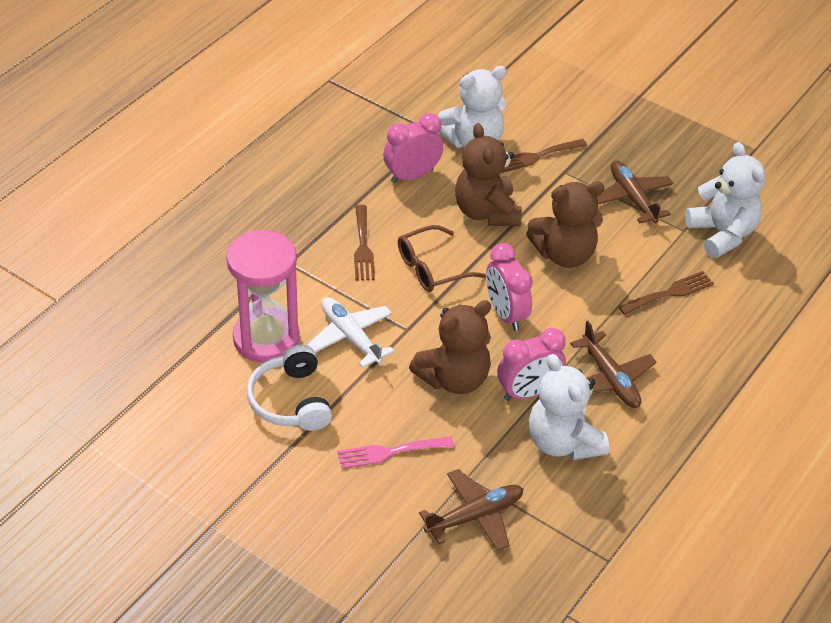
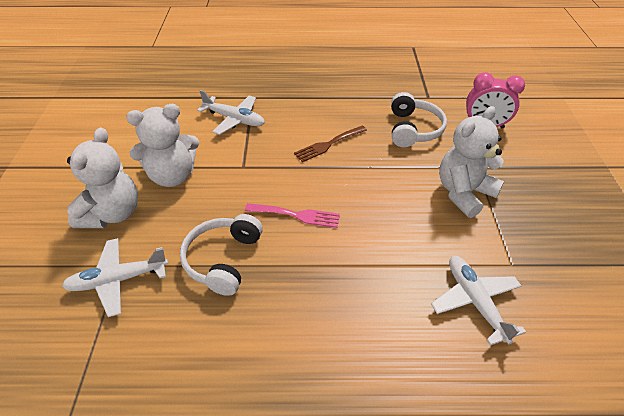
brown fork: [354,205,375,280] [502,139,587,173] [619,271,714,315] = 3 -> [294,126,367,162] = 1
brown glasses: [398,225,486,292] = 1 -> none = 0
brown plane: [419,469,523,551] [570,321,657,408] [597,160,674,223] = 3 -> none = 0
brown teddy bear: [409,300,491,394] [455,123,522,226] [526,182,605,268] = 3 -> none = 0
pink clock: [383,113,443,184] [486,243,533,331] [497,328,566,401] = 3 -> [466,72,525,128] = 1
pink hourglass: [226,230,300,363] = 1 -> none = 0
white headphones: [247,345,332,431] = 1 -> [180,214,263,296] [391,92,447,147] = 2
white plane: [307,297,394,368] = 1 -> [62,238,168,317] [197,90,265,135] [431,256,526,346] = 3

